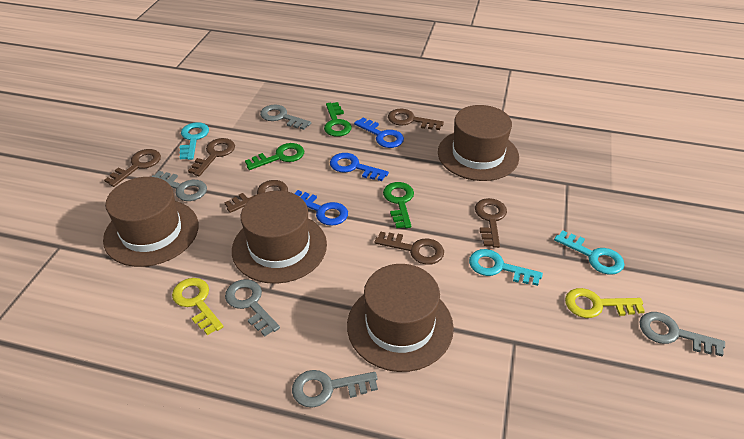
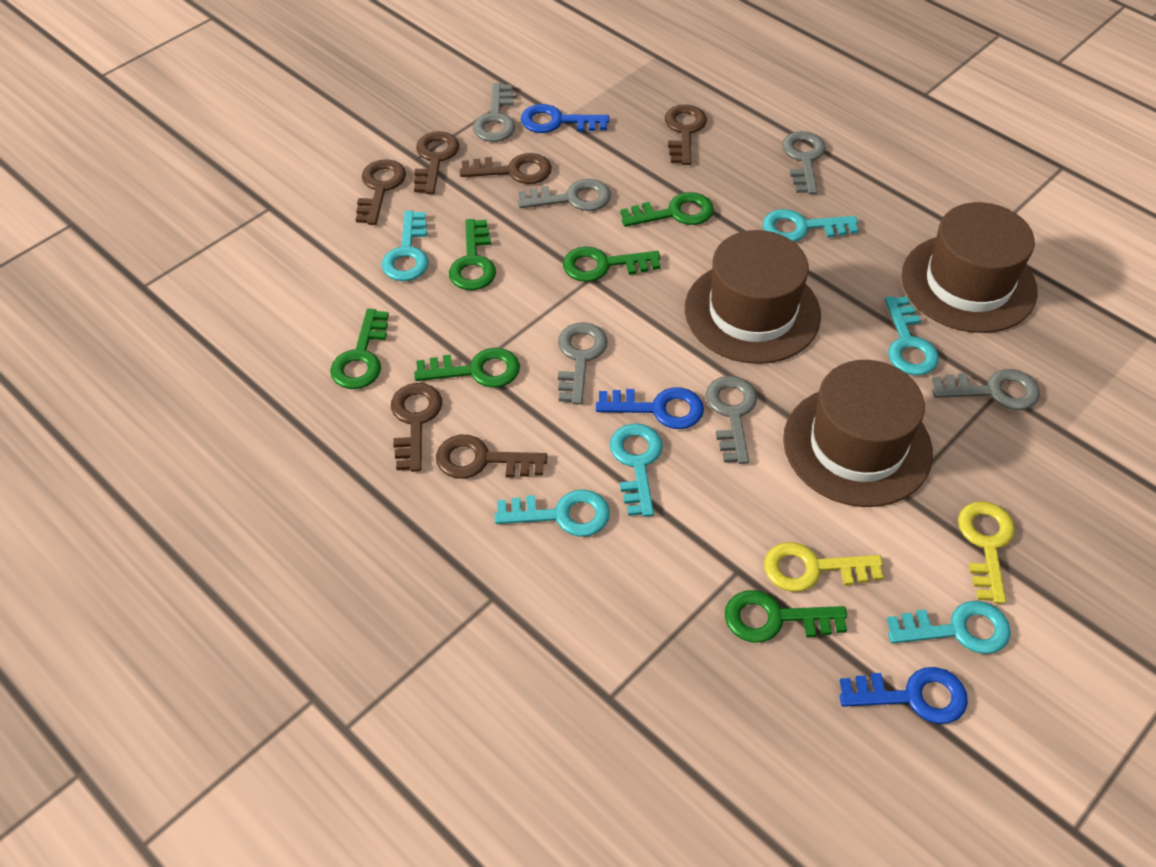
brown hat: [103,177,199,267] [232,191,327,284] [347,264,454,372] [438,105,519,181] = 4 -> [685,230,821,364] [783,360,933,507] [902,202,1038,333] = 3
green key: [245,143,304,170] [324,102,352,137] [383,182,414,228] = 3 -> [330,309,389,389] [414,348,520,388] [449,219,496,290] [563,246,660,282] [620,192,714,227] [725,590,847,643] = 6
grey key: [151,171,207,201] [225,279,280,337] [260,104,311,130] [292,370,378,408] [639,312,725,356] = 5 -> [473,83,515,142] [518,179,611,211] [558,322,608,405] [706,376,757,464] [782,131,826,194] [932,369,1040,410] = 6
turquoise key: [180,122,209,160] [469,249,543,286] [554,230,625,275] = 3 -> [382,211,429,281] [494,489,610,537] [610,424,663,517] [763,209,858,242] [885,296,939,375] [887,601,1011,654] = 6

